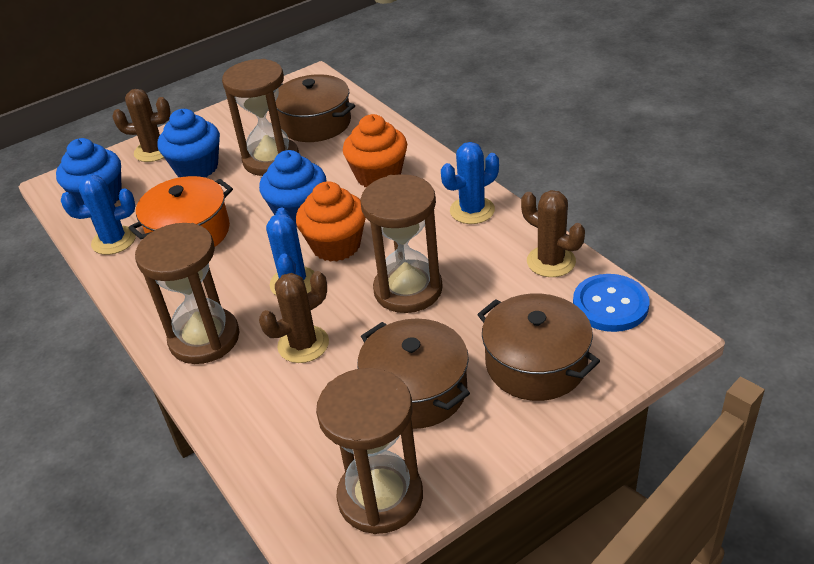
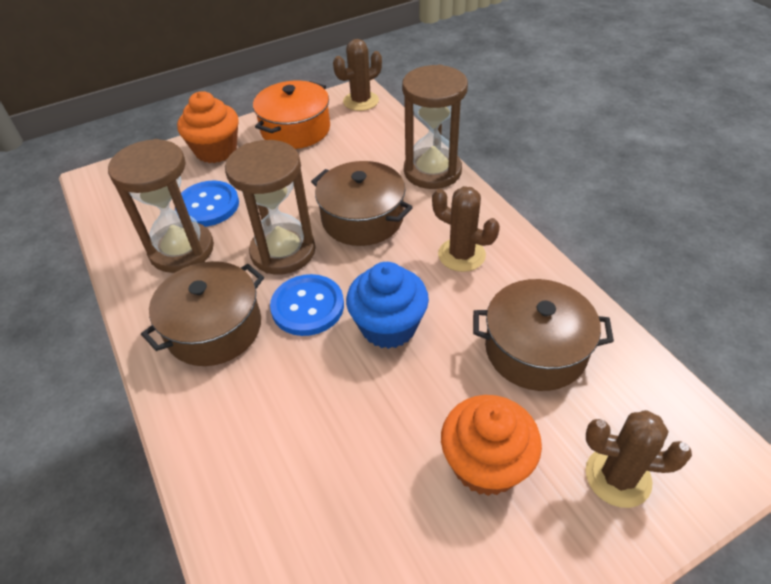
blue button: [573,274,649,332] = 1 -> [175,181,239,227] [270,274,344,336] = 2
blue cactus: [61,175,136,255] [266,208,314,296] [441,142,499,224] = 3 -> none = 0
blue cupcake: [56,138,121,206] [157,109,220,177] [259,150,327,227] = 3 -> [346,262,429,349] = 1
brown hourglass: [135,223,240,364] [222,59,299,176] [316,368,423,534] [360,174,443,313] = 4 -> [108,139,214,273] [225,140,315,274] [402,65,468,189] = 3

